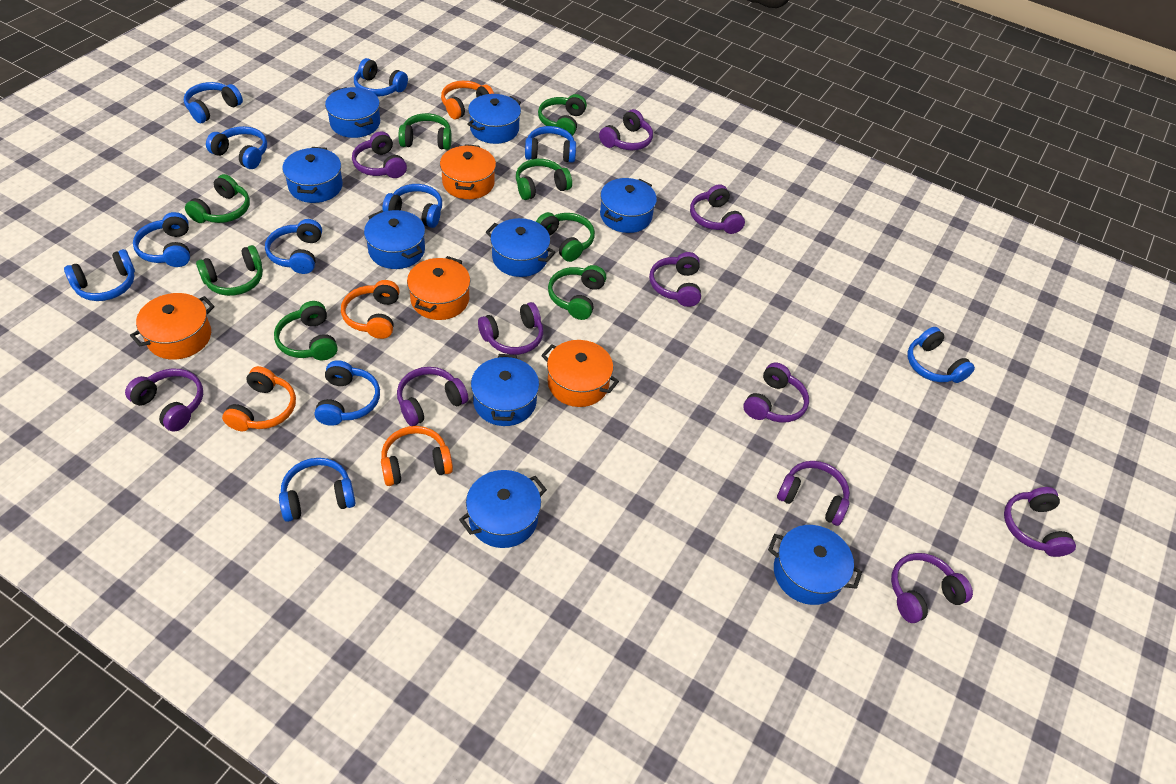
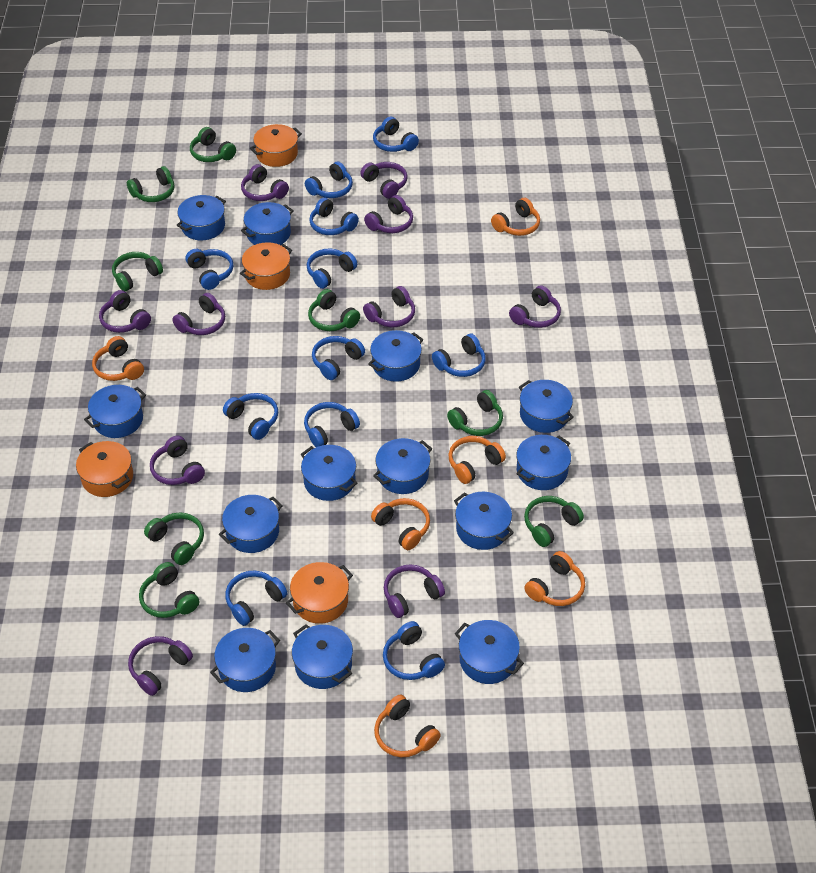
blue pot: [282,147,343,203] [325,87,380,138] [364,210,425,269] [459,470,547,548] [467,94,521,144] [471,354,539,426] [486,218,556,277] [600,178,657,233] [768,525,862,605] = 9 -> [84,385,146,438] [176,195,226,240] [210,628,280,692] [219,495,283,553] [241,202,294,245] [292,624,353,689] [301,445,358,501] [368,330,423,382] [373,438,432,494] [454,492,514,550] [454,620,524,684] [516,435,571,490] [519,380,574,433] = 13
orange headphones: [222,366,296,431] [341,280,400,339] [381,426,453,486] [441,81,494,119] = 4 -> [92,336,144,381] [371,498,430,550] [374,695,441,757] [449,436,506,484] [491,198,540,236] [524,551,585,606] = 6
purple headphones: [125,369,203,432] [352,131,407,178] [397,367,468,426] [478,302,543,355] [599,109,653,150] [649,252,701,307] [690,184,745,234] [743,363,809,423] [777,461,850,526] [891,553,973,623] [1004,487,1076,557] = 11 -> [99,290,151,333] [128,636,193,696] [150,436,205,485] [173,293,225,335] [241,164,289,201] [360,162,407,199] [363,286,415,327] [364,195,413,233] [384,564,445,618] [509,285,561,328] = 10

